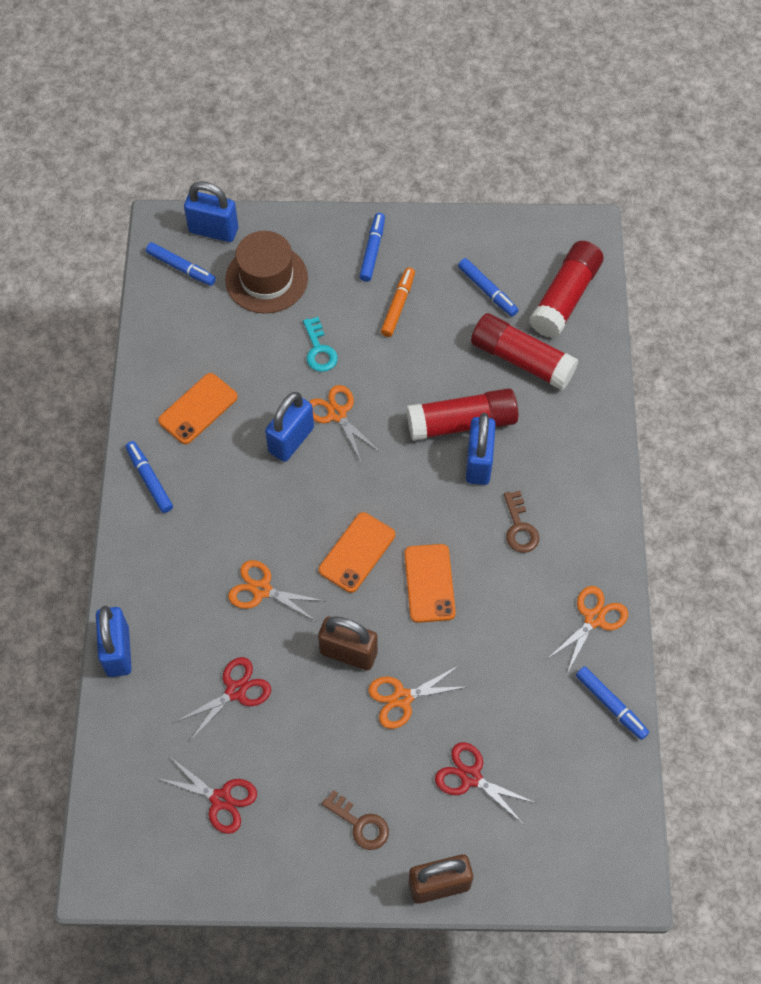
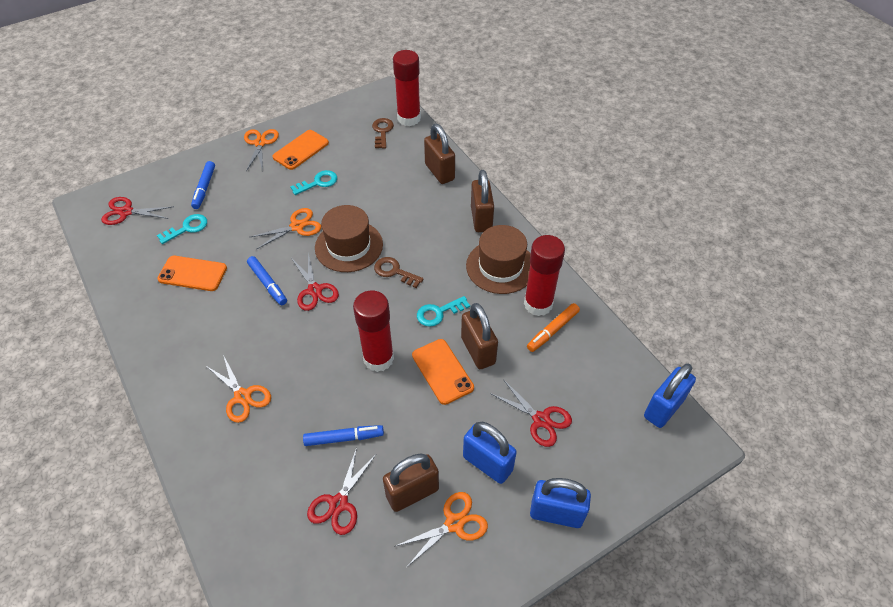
blue marker: [126,441,173,513] [146,242,216,286] [359,213,385,282] [458,258,518,316] [576,666,649,740] = 5 -> [191,161,215,209] [247,256,287,305] [303,425,384,446] = 3
blue padlock: [96,606,132,677] [184,181,238,242] [265,392,314,462] [466,413,496,485] = 4 -> [463,422,517,484] [530,478,591,528] [644,364,696,428] = 3
brown hat: [225,231,308,314] = 1 -> [315,205,383,272] [466,225,530,294] = 2
brown padlock: [318,616,378,670] [409,854,473,904] = 2 -> [383,453,439,512] [424,124,455,184] [461,303,498,369] [471,170,494,232] = 4
red scissors: [156,756,257,834] [176,657,271,741] [435,742,536,824] = 3 -> [101,197,172,225] [291,253,339,311] [307,447,376,535] [490,379,572,447] = 4
turquoise key: [303,317,338,372] = 1 -> [157,214,207,244] [290,170,337,195] [417,296,470,327] = 3

